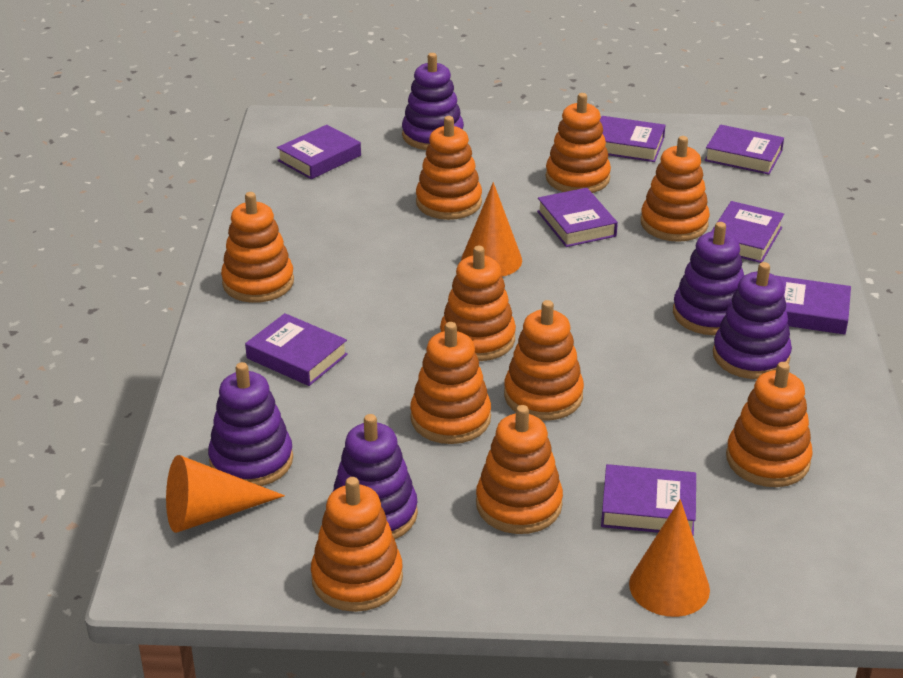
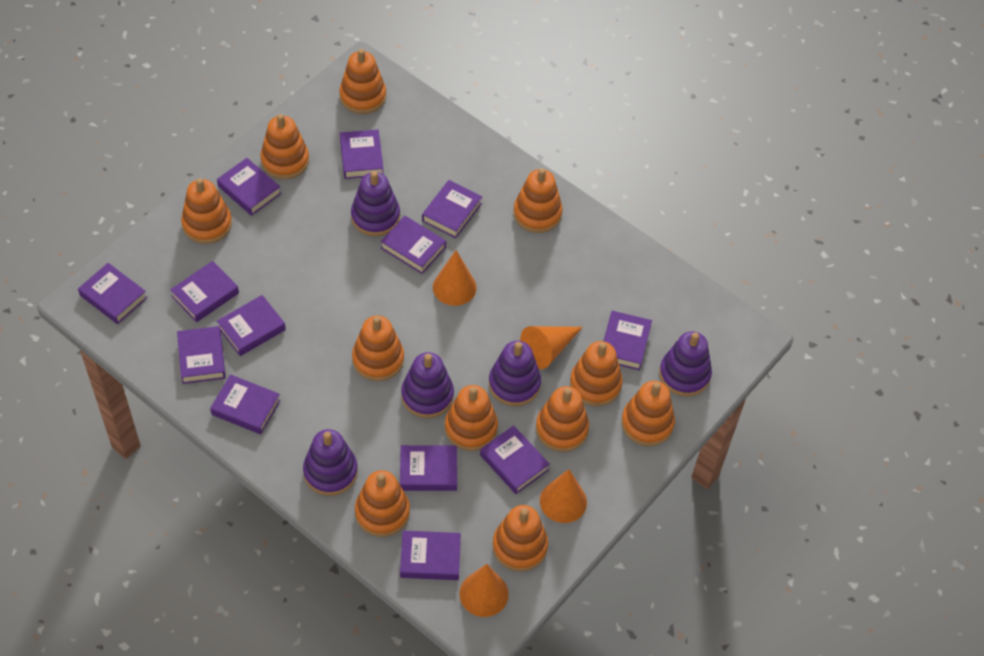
orange cone: [166,455,285,533] [461,182,522,277] [629,499,710,617] = 3 -> [433,250,477,306] [460,564,509,617] [520,326,583,369] [540,469,587,523] = 4
orange stacking toy: [221,192,294,303] [311,477,403,612] [410,322,491,444] [416,116,482,220] [440,246,516,361] [476,405,563,534] [504,300,584,421] [546,93,611,193] [641,136,710,242] [726,362,813,487] = 10 -> [181,178,232,244] [260,114,309,179] [339,49,386,114] [352,316,404,381] [355,470,410,537] [445,385,498,451] [493,505,548,572] [513,168,563,233] [536,386,589,452] [570,341,623,407] [621,381,675,446] = 11
purple book: [245,313,348,386] [277,125,361,179] [537,188,618,247] [600,116,666,162] [601,464,696,536] [705,125,784,175] [711,201,784,263] [776,276,851,335] = 8 -> [78,263,147,324] [170,261,239,322] [177,326,226,384] [210,374,281,434] [217,158,281,216] [217,295,286,356] [340,130,384,179] [381,216,446,274] [400,445,457,491] [400,530,461,580] [422,180,482,238] [480,425,550,494] [604,311,652,370] = 13

